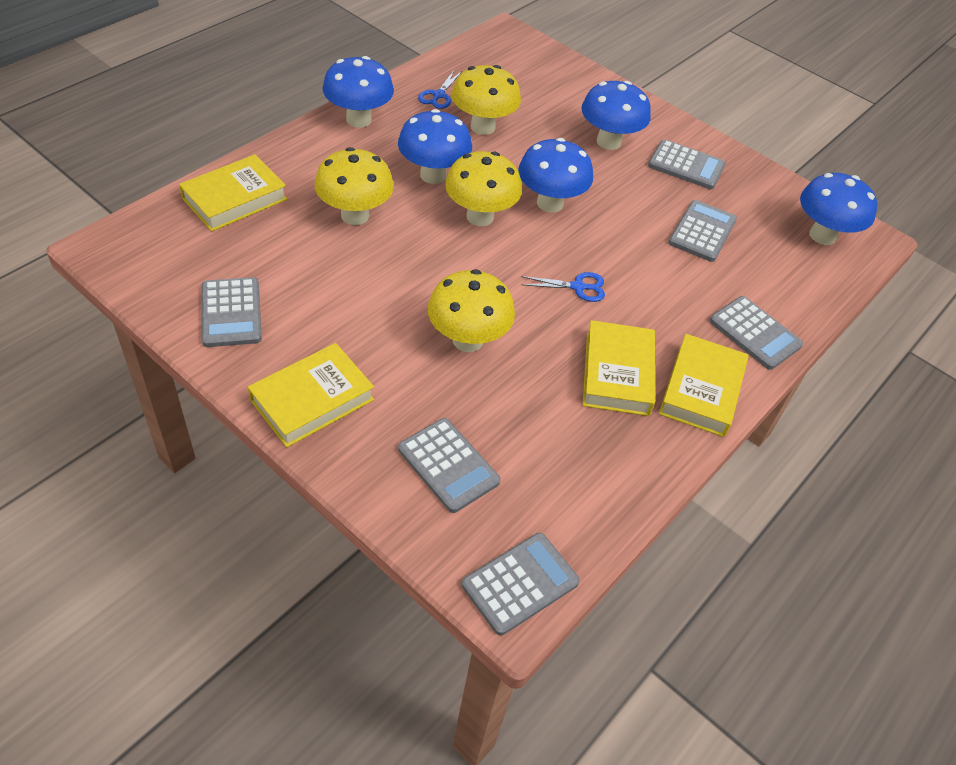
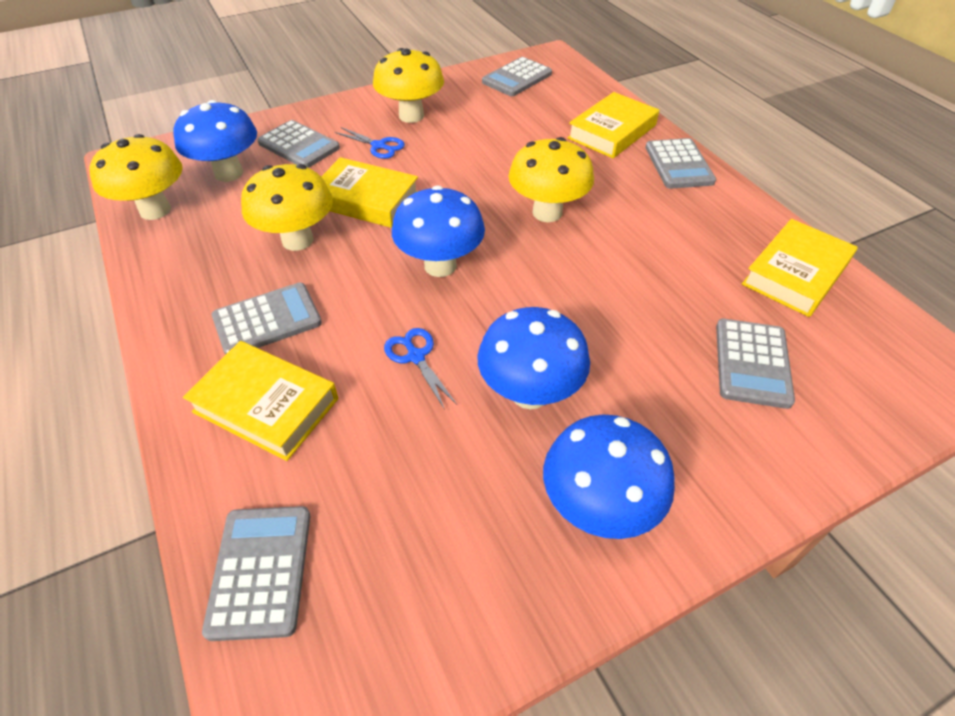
blue mushroom: [323,56,394,128] [398,109,472,184] [518,138,593,213] [582,81,651,150] [800,173,877,245] = 5 -> [173,100,257,182] [392,185,485,277] [478,307,590,409] [543,415,675,539] = 4

